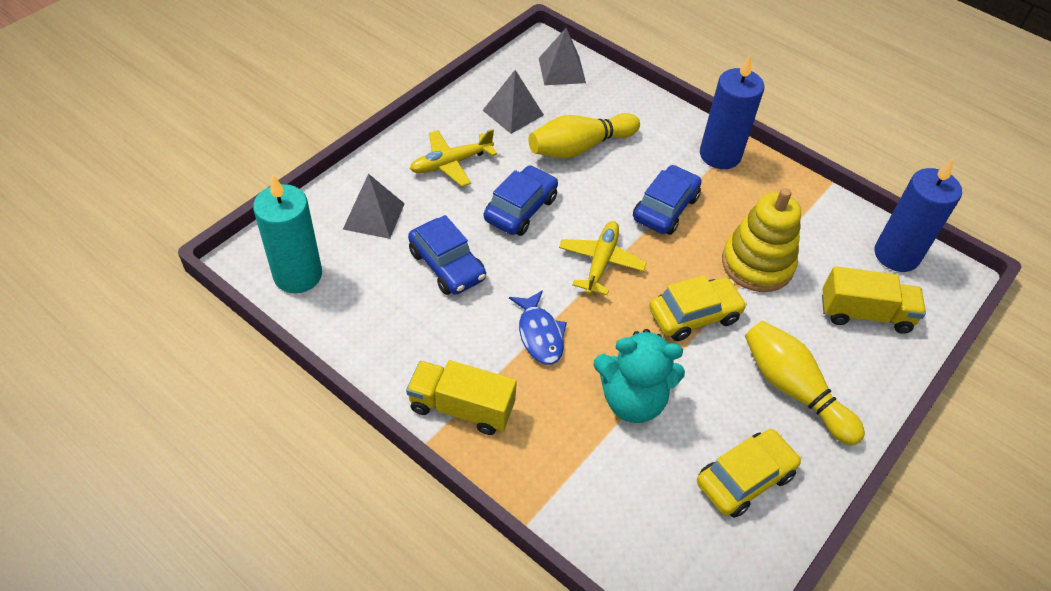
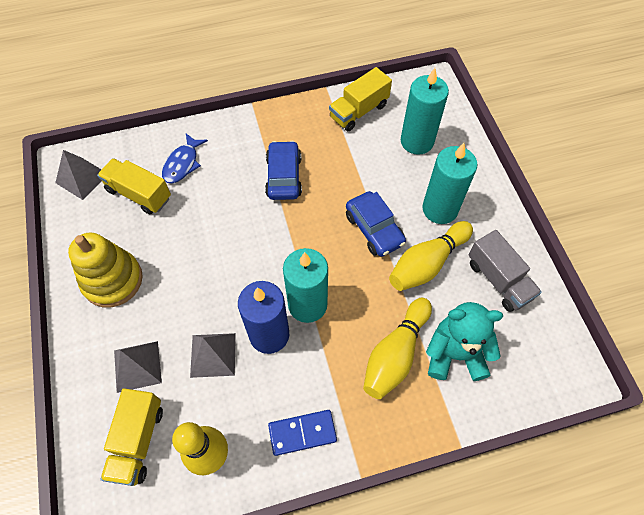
blue candle: [700,56,764,169] [875,159,962,272] = 2 -> [238,281,289,354] = 1
blue car: [408,215,486,295] [484,165,558,236] [633,165,702,235] = 3 -> [265,141,302,200] [346,191,406,257] = 2
blue domino: none = 0 -> [268,410,337,456] = 1
grey truck: none = 0 -> [468,230,542,312] = 1
turquoise candle: [253,175,322,293] = 1 -> [283,248,328,323] [401,68,449,155] [422,143,477,224] = 3
yellow bowling pin: [529,113,640,158] [745,321,865,445] = 2 -> [172,422,228,475] [363,298,432,399] [389,221,473,291] = 3
yellow car: [649,275,747,341] [697,429,801,518] = 2 -> none = 0
yellow plane: [410,129,497,187] [559,221,647,295] = 2 -> none = 0
yellow truck: [406,360,517,435] [822,266,926,334] = 2 -> [97,158,171,215] [100,388,163,486] [329,67,392,131] = 3

